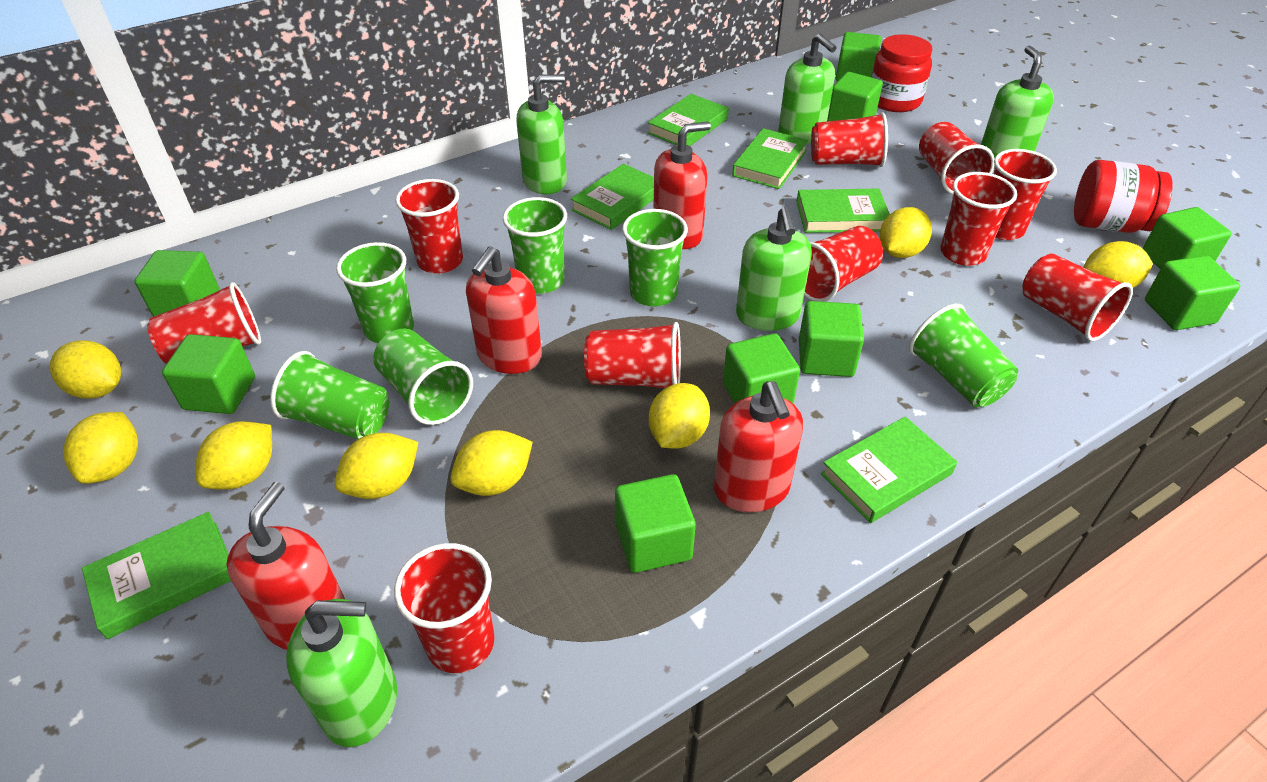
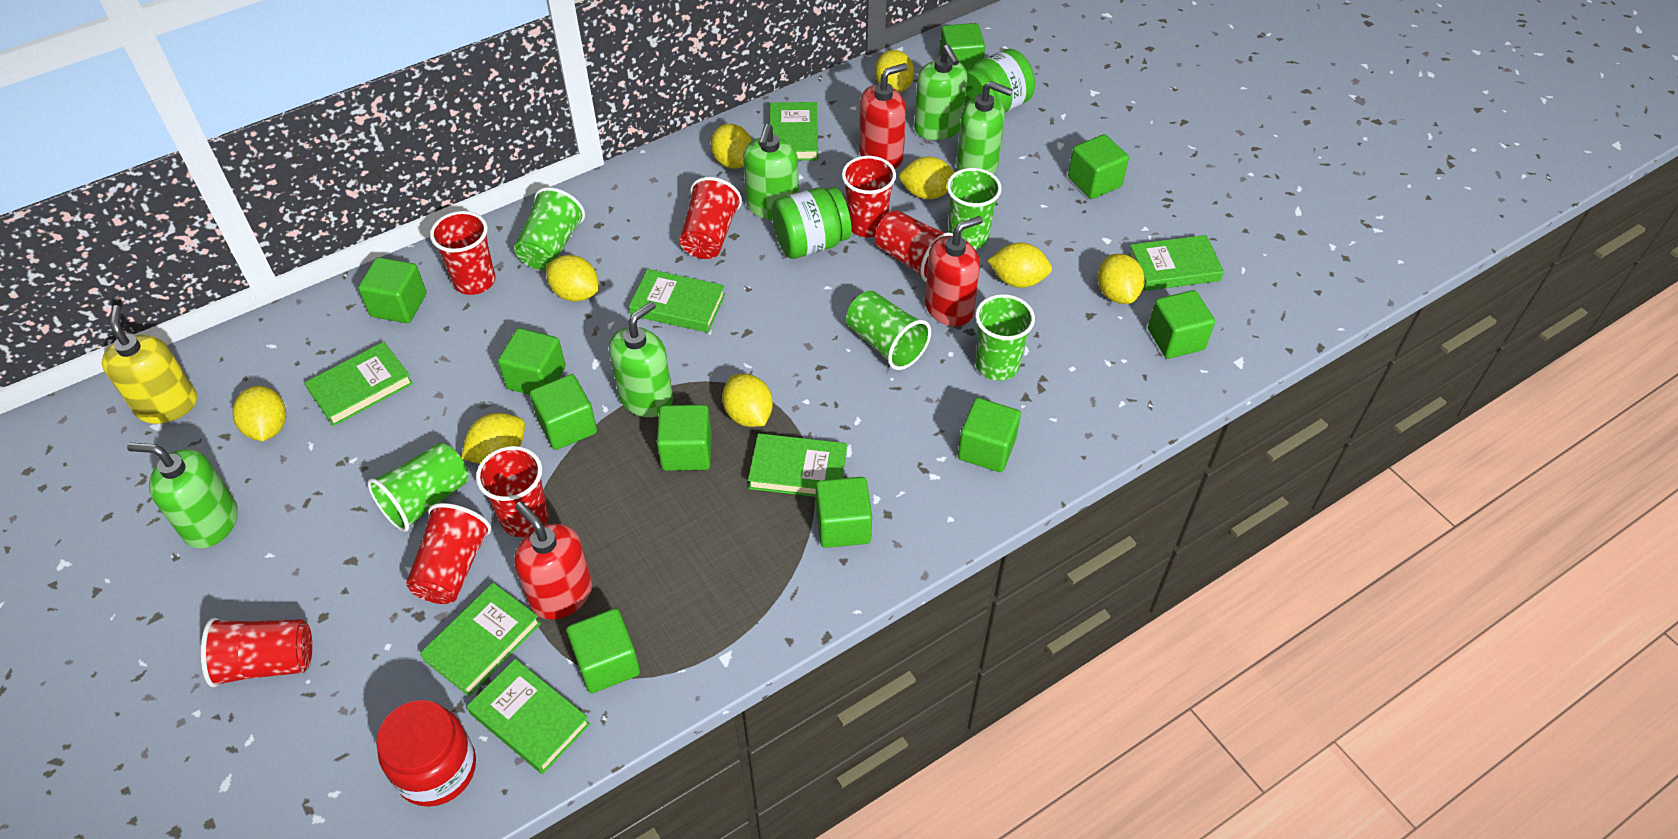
green book: [82,512,231,639] [571,164,654,230] [648,94,729,146] [732,128,808,189] [796,188,890,233] [821,417,957,523] = 6 -> [305,342,413,426] [420,583,541,696] [467,659,590,774] [629,269,725,332] [748,433,847,497] [770,102,818,161] [1128,235,1224,291] = 7
green cube: [135,250,219,317] [162,334,255,414] [615,474,696,573] [723,333,800,404] [799,301,864,377] [827,72,883,121] [836,32,881,81] [1142,207,1232,269] [1145,255,1240,330] = 9 -> [358,257,427,323] [498,328,566,395] [530,374,597,450] [567,608,640,693] [657,405,712,471] [816,477,872,548] [939,23,985,71] [958,398,1021,472] [1068,134,1129,199] [1148,290,1215,359] = 10
green cup: [270,351,389,439] [336,242,414,343] [373,329,473,425] [503,197,567,294] [622,209,688,306] [909,304,1018,407] = 6 -> [367,443,468,532] [514,187,585,270] [846,290,931,370] [947,168,1002,249] [975,294,1035,381] = 5
green jar: none = 0 -> [771,187,852,259] [965,49,1035,112] = 2
red cup: [147,282,261,364] [394,543,494,673] [395,179,463,274] [584,322,681,388] [804,226,883,302] [811,112,888,167] [919,122,994,195] [941,172,1017,266] [994,149,1057,240] [1023,254,1133,341] = 10 -> [201,617,312,687] [406,503,491,604] [430,211,496,295] [476,446,549,537] [679,177,742,259] [842,156,896,237] [875,210,953,282] = 7
red jar: [871,34,932,112] [1074,160,1173,233] = 2 -> [376,700,476,807] = 1
red soap dispenser: [227,482,345,650] [466,246,542,374] [653,121,711,249] [714,381,803,512] = 4 -> [514,502,592,620] [859,63,907,169] [925,216,983,327] = 3
yellow lemon: [50,341,121,399] [63,412,138,484] [196,421,272,490] [335,433,418,499] [451,430,533,496] [649,383,710,449] [880,207,932,258] [1083,241,1153,288] = 8 -> [232,386,286,441] [461,413,525,464] [546,255,599,301] [711,124,752,169] [722,374,773,427] [875,50,914,93] [899,157,955,199] [987,242,1052,288] [1098,254,1145,304] = 9
yellow soap dispenser: none = 0 -> [102,305,197,424] = 1

